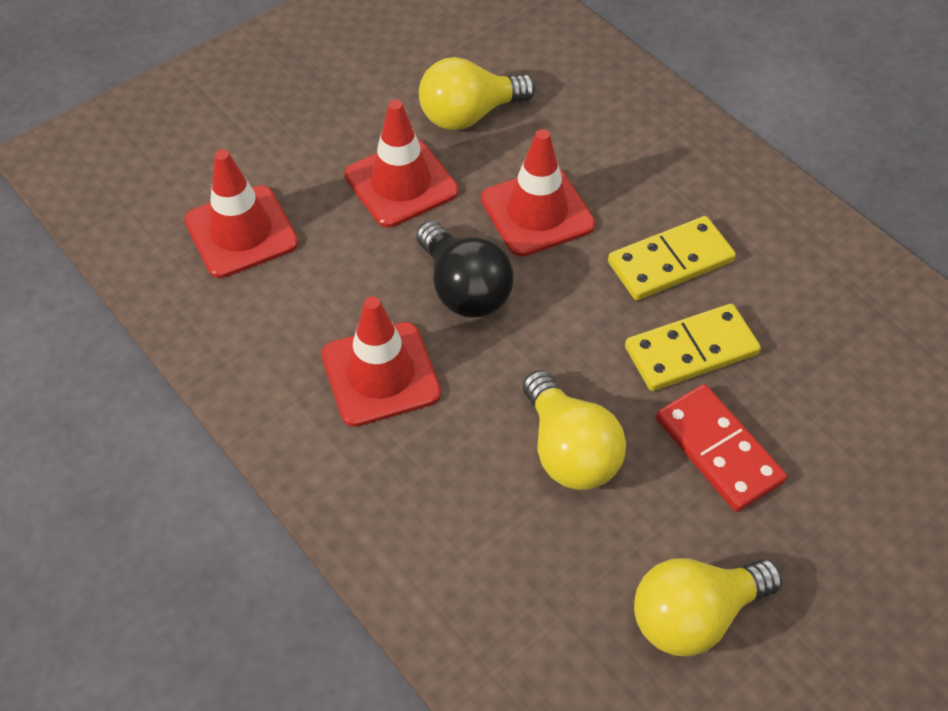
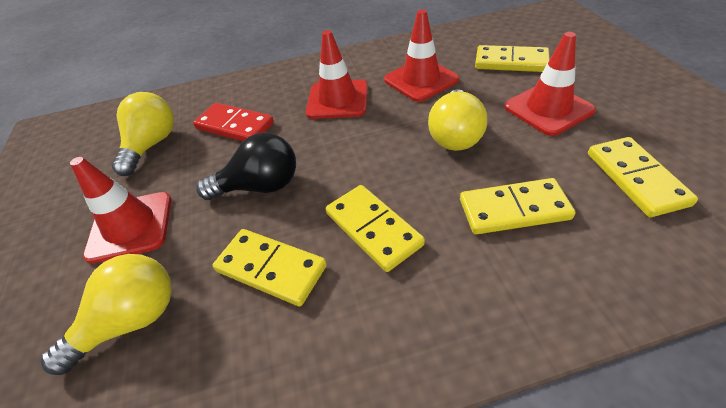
yellow domino: [608,216,736,300] [625,304,761,391] = 2 -> [213,229,327,307] [326,185,425,272] [460,178,576,234] [475,45,550,72] [588,137,698,217] = 5

